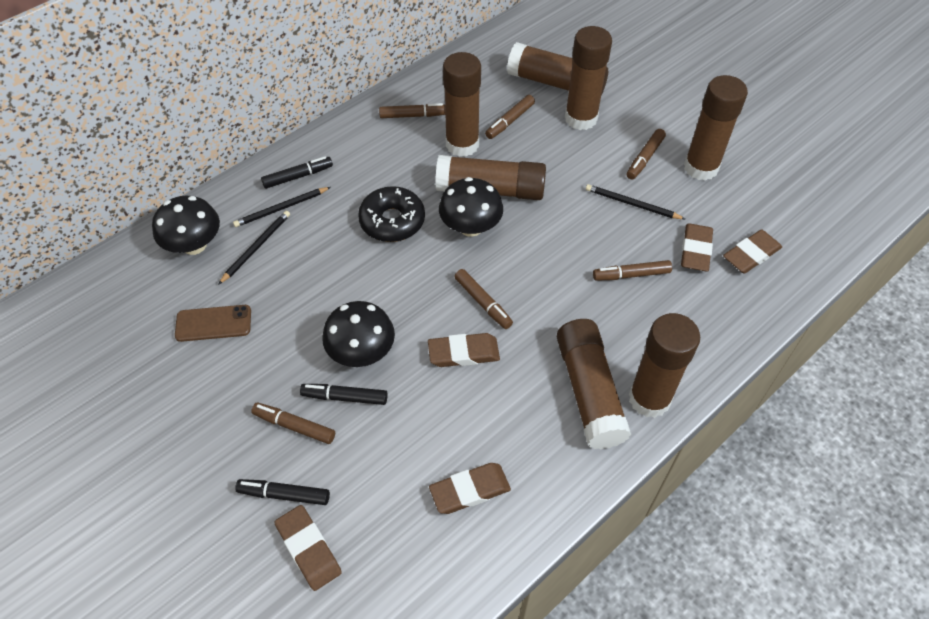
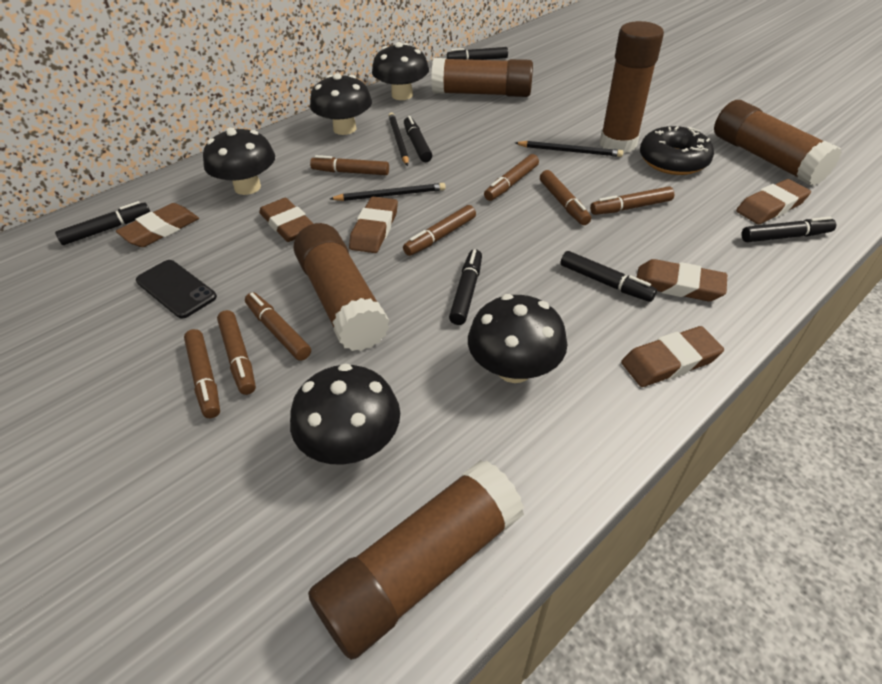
black marker: [235,479,330,505] [261,156,333,189] [300,384,388,405] = 3 -> [55,201,150,245] [404,116,432,162] [447,47,508,60] [449,249,482,325] [561,251,657,302] [742,217,836,242] = 6
black mushroom: [152,196,220,255] [322,301,395,367] [439,177,503,237] = 3 -> [203,128,275,195] [290,364,400,465] [310,74,372,135] [372,42,429,100] [468,294,567,383] = 5
black phone: none = 0 -> [136,260,217,319] = 1
brown eraser: [274,505,342,591] [428,333,500,367] [429,463,511,514] [681,223,713,271] [723,230,782,274] = 5 -> [116,203,199,247] [259,198,314,242] [349,197,398,253] [621,326,724,387] [636,259,727,301] [736,179,811,224] = 6
brown glue stick: [435,155,546,200] [443,52,481,157] [507,42,608,95] [557,319,631,449] [565,26,612,130] [629,313,700,418] [684,75,748,181] = 7 -> [294,223,390,351] [308,460,524,660] [431,58,533,97] [600,21,664,154] [714,100,842,186] = 5
brown marker: [251,403,335,444] [379,103,446,118] [454,269,513,329] [485,95,535,139] [593,260,672,281] [626,129,666,180] = 6 -> [184,329,220,418] [217,310,256,395] [245,292,311,361] [310,155,389,175] [403,205,476,256] [484,154,539,201] [540,170,591,225] [590,186,674,215] = 8
brown phone: [175,305,251,342] = 1 -> none = 0

